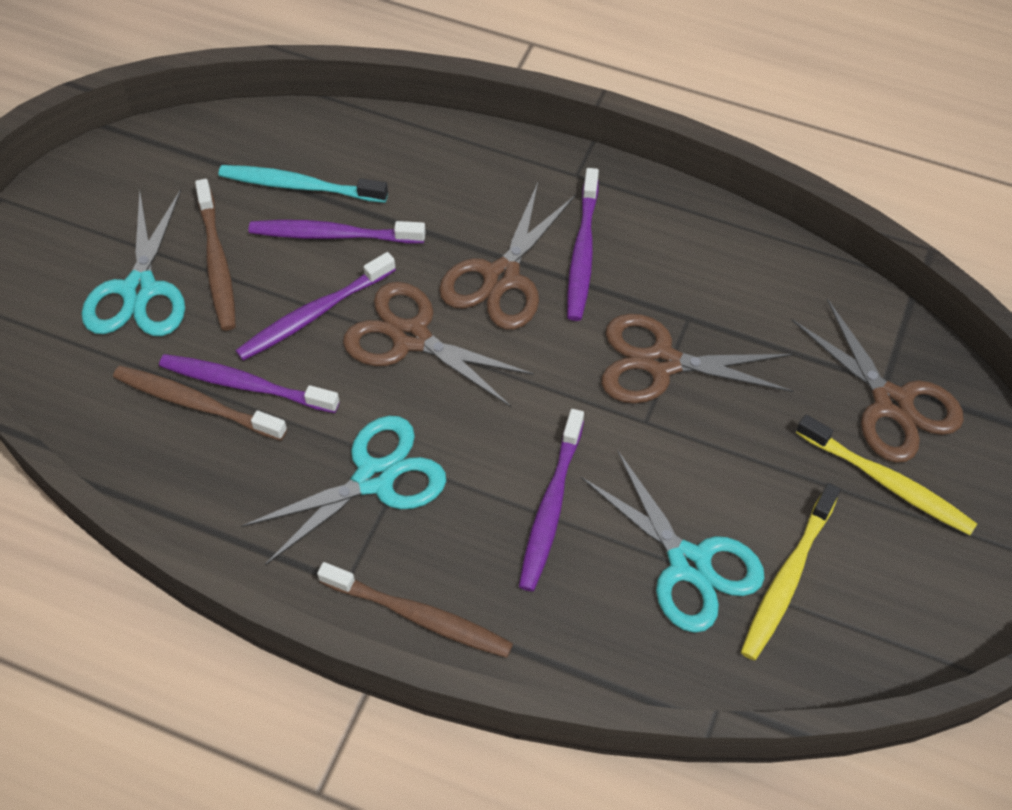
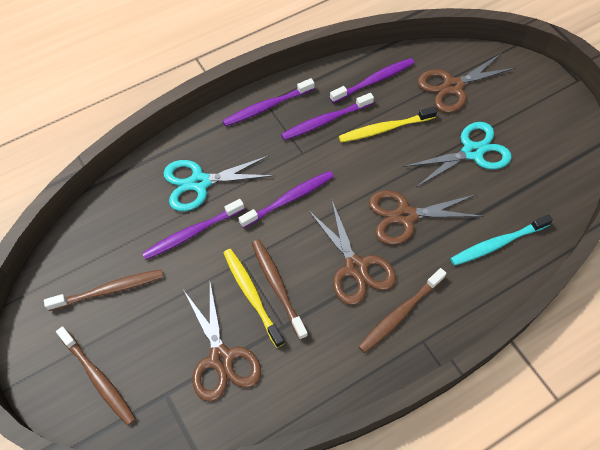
brown toothbrush: [113,366,287,441] [195,179,236,331] [317,562,513,658] = 3 -> [44,269,163,311] [56,326,136,426] [252,239,308,340] [358,268,446,353] = 4
turquoise scissors: [81,189,185,336] [241,416,446,565] [580,450,765,633] = 3 -> [163,155,275,211] [404,122,512,187] = 2

